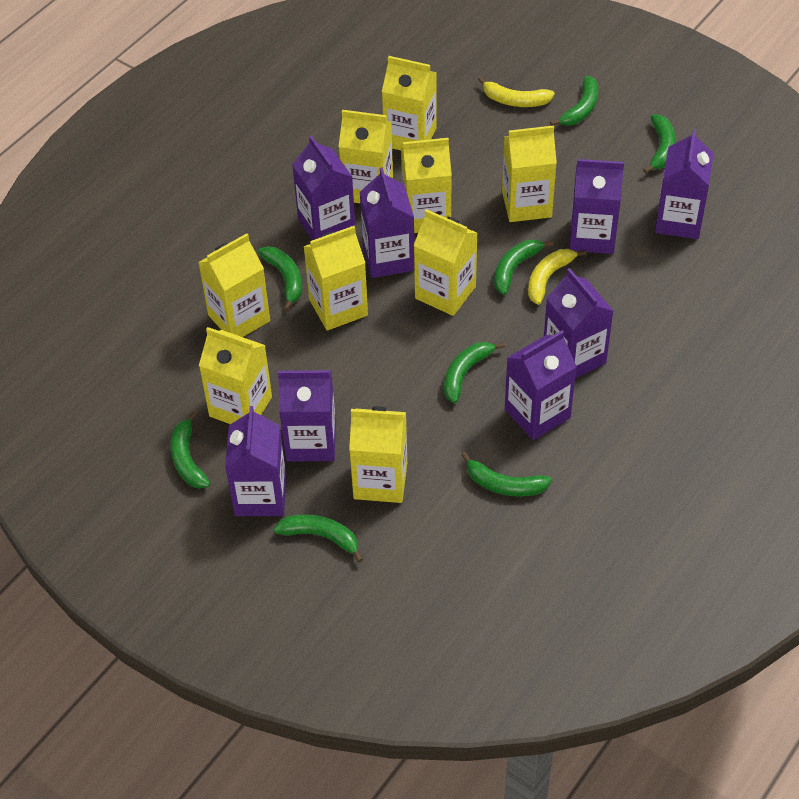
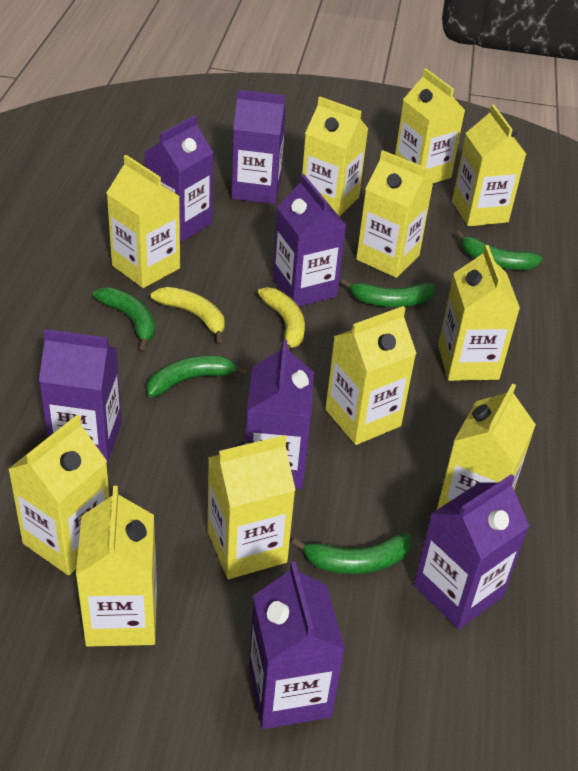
green banana: [170,411,210,488] [258,246,302,311] [274,514,363,563] [444,342,505,403] [461,452,552,497] [494,240,554,295] [550,76,598,126] [643,114,676,174] = 8 -> [93,287,155,350] [147,355,249,397] [291,533,411,574] [341,279,435,307] [456,231,542,270] = 5
purple carton: [225,406,287,516] [278,370,336,461] [292,135,356,240] [360,167,414,278] [505,330,577,440] [544,268,613,378] [569,159,624,254] [655,129,714,239] = 8 -> [39,329,122,464] [144,115,214,243] [231,90,286,204] [245,340,314,489] [249,561,345,729] [273,174,346,307] [414,474,529,629] = 7
yellow carton: [198,233,270,337] [199,327,272,424] [303,226,368,331] [339,110,393,203] [349,406,407,503] [382,56,437,150] [401,138,452,233] [413,209,478,316] [502,126,557,222] = 9 -> [8,415,109,575] [76,486,157,647] [107,155,180,288] [208,435,295,579] [302,97,368,217] [325,306,417,445] [356,150,433,278] [395,69,465,184] [437,383,536,509] [438,245,520,381] [452,105,526,227] = 11

